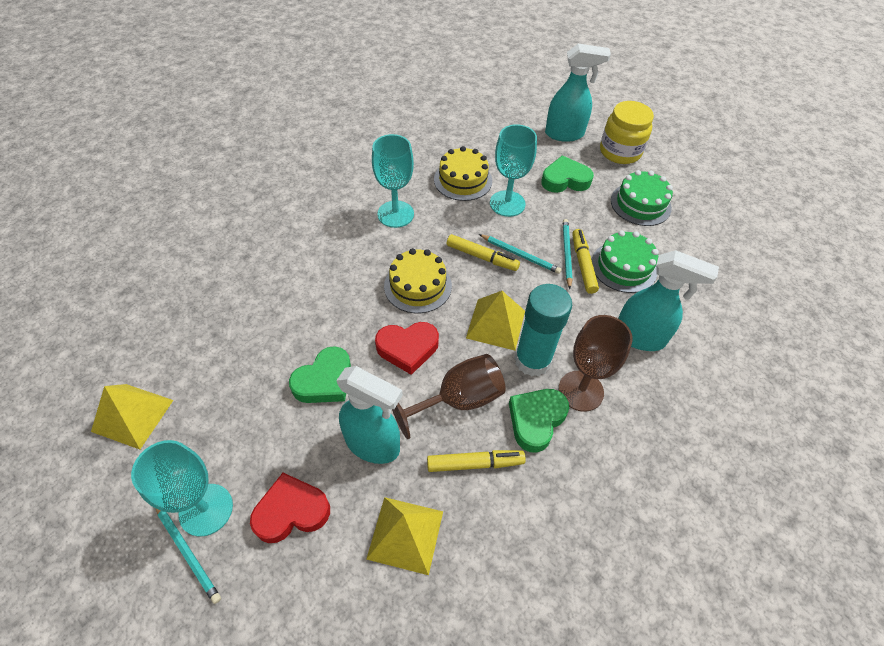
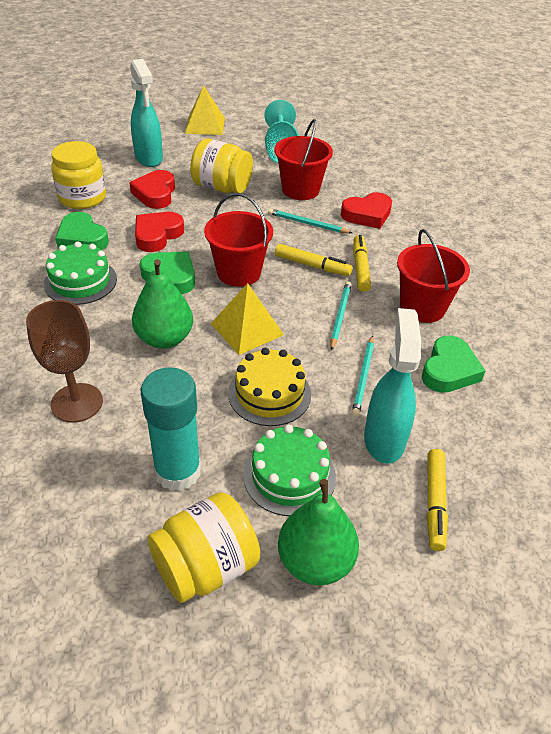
brown goblet: [392,354,506,439] [559,315,633,412] = 2 -> [26,300,103,423] = 1
green pear: none = 0 -> [132,259,193,349] [278,479,359,585] = 2
red bucket: none = 0 -> [204,193,273,287] [274,119,333,200] [397,229,470,323] = 3
red heart: [250,473,330,543] [375,322,439,375] = 2 -> [129,170,175,209] [135,212,184,252] [341,192,392,229] = 3
turquoise goblet: [131,440,233,537] [372,134,414,228] [490,124,537,217] = 3 -> [264,100,299,163] = 1
turquoise spray bottle: [336,366,403,464] [545,44,611,142] [618,250,719,351] = 3 -> [130,59,163,167] [364,308,421,464] = 2
yellow cake: [384,248,452,313] [434,146,492,201] = 2 -> [228,348,311,426] = 1
yellow jar: [600,101,654,164] = 1 -> [51,141,106,209] [148,492,260,603] [190,139,253,193] = 3
yellow pyramid: [91,384,173,449] [366,497,443,575] [466,291,525,350] = 3 -> [185,85,225,135] [211,283,284,355] = 2

